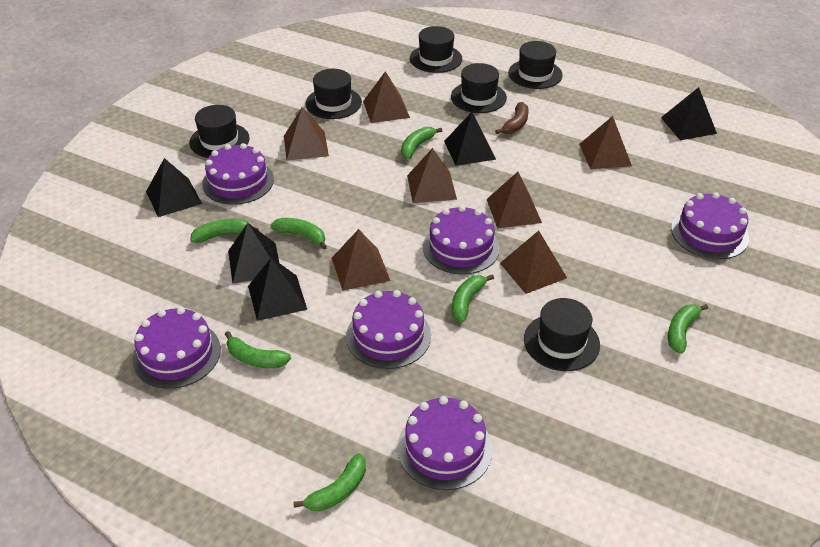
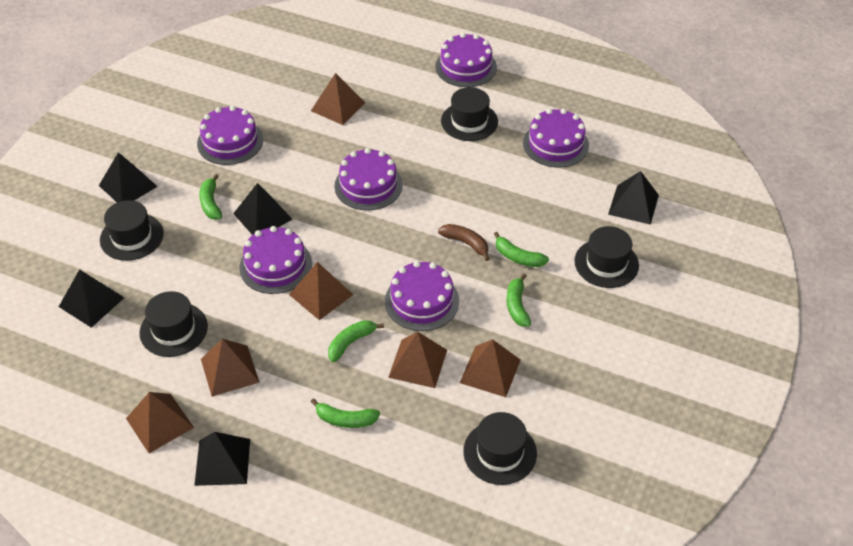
black hat: [189,105,250,158] [305,69,362,119] [410,26,462,73] [451,63,507,113] [508,41,563,89] [524,298,600,371] = 6 -> [100,200,164,261] [139,291,208,357] [441,87,498,141] [463,412,537,485] [574,226,639,288] = 5
brown pyramid: [284,107,329,160] [332,229,390,291] [363,71,410,123] [407,148,457,203] [487,172,542,228] [500,230,567,294] [579,116,632,169] = 7 -> [126,392,194,453] [201,339,260,397] [289,262,353,320] [311,73,365,125] [388,332,447,388] [460,339,521,397] = 6
green banana: [190,219,259,243] [225,331,291,368] [270,218,327,249] [293,453,366,511] [401,127,442,159] [452,274,494,322] [668,304,708,354] = 7 -> [199,174,222,220] [311,398,380,428] [328,320,384,362] [494,232,549,267] [506,274,531,327] = 5

